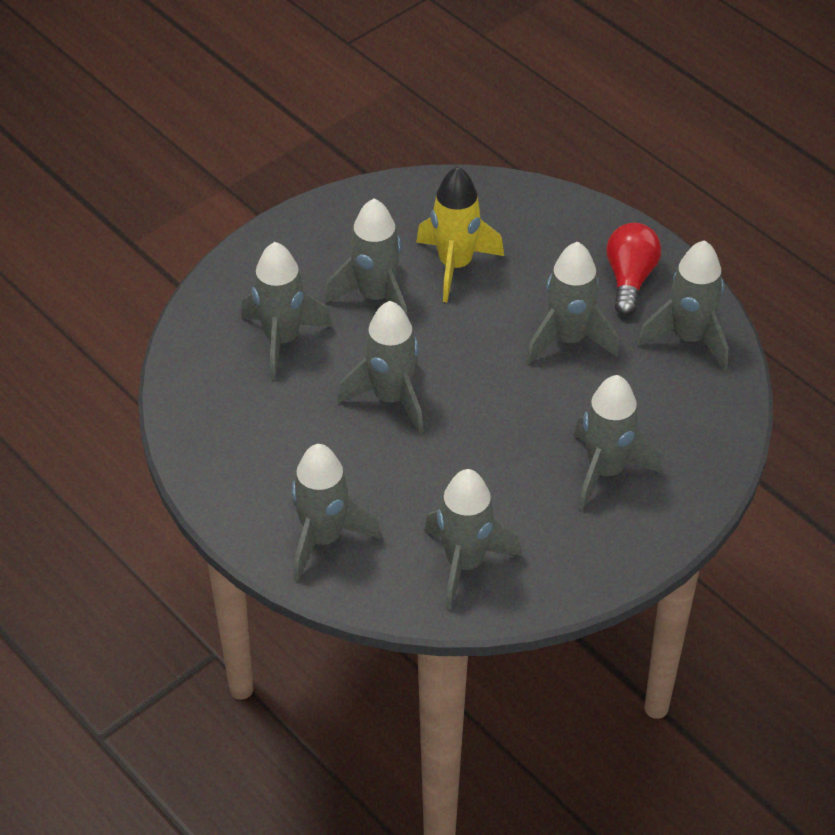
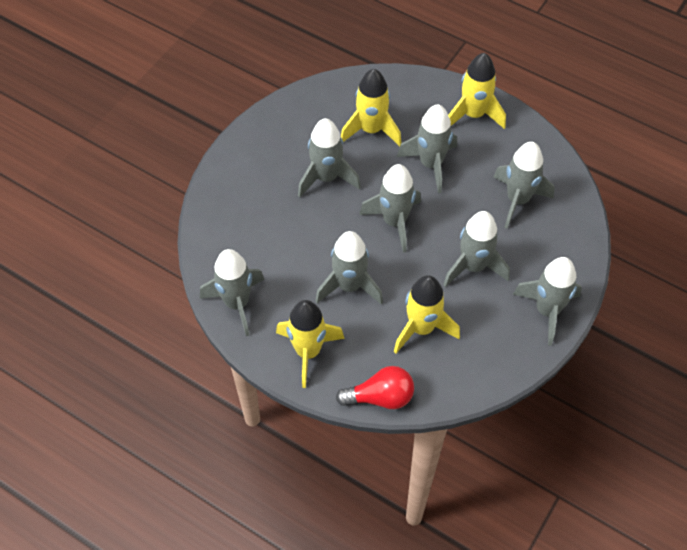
yellow rocket: [416,166,504,302] = 1 -> [276,300,345,388] [341,69,401,146] [394,275,460,354] [448,53,506,129] = 4

